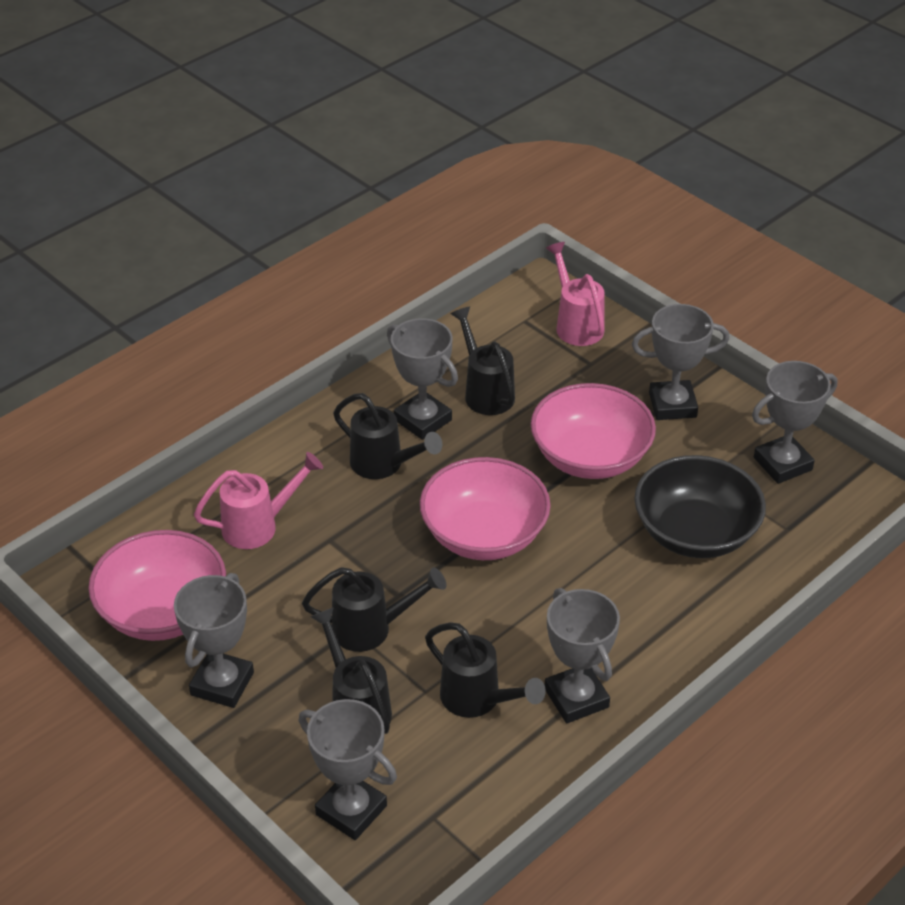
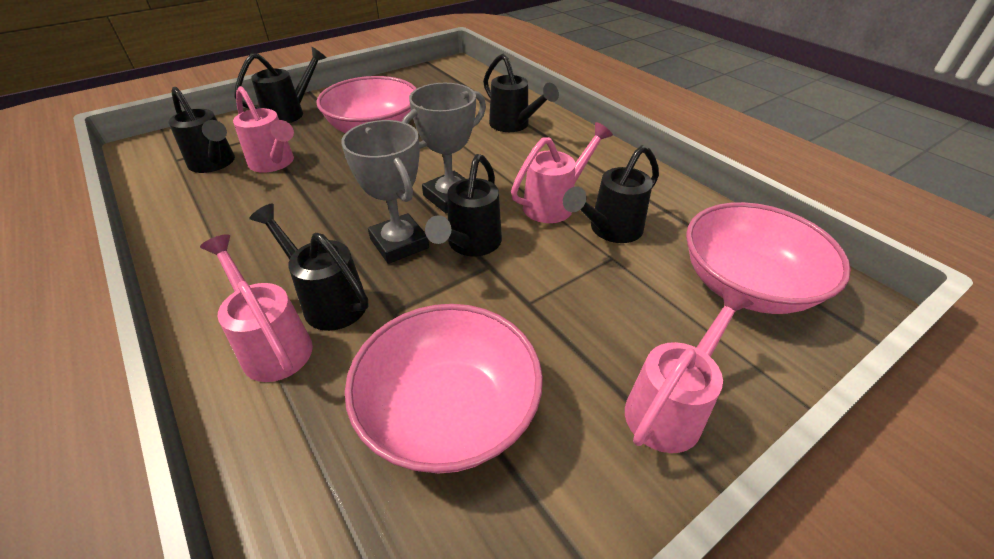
black bowl: [634,455,766,558] = 1 -> none = 0
black watering can: [302,567,447,652] [310,607,392,734] [333,393,442,479] [425,622,546,718] [450,307,515,415] = 5 -> [169,87,235,173] [235,47,327,123] [249,203,369,331] [425,154,502,256] [483,54,559,132] [563,145,659,243] = 6
grey trophy: [174,573,254,708] [299,699,397,840] [387,318,458,440] [545,588,620,723] [632,304,729,420] [752,361,837,484] = 6 -> [341,120,429,264] [402,83,486,213] = 2
pink watering can: [194,452,323,549] [546,242,605,346] = 2 -> [200,234,313,382] [233,86,294,173] [511,122,613,223] [625,288,754,453] = 4

